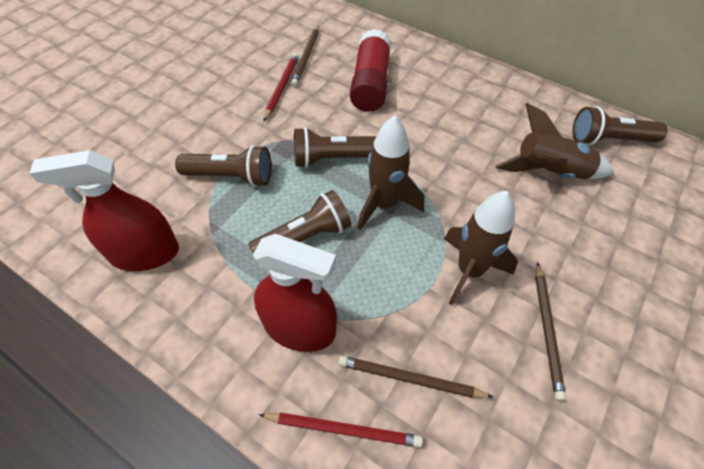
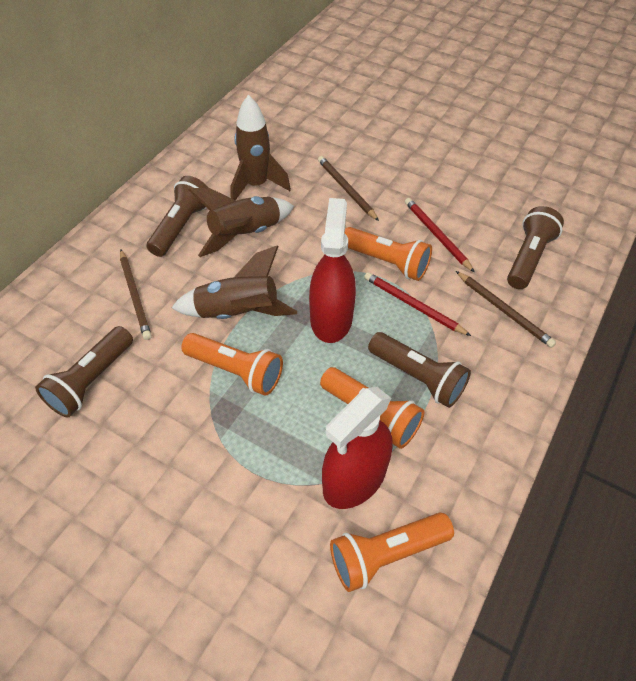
orange flashlight: none = 0 -> [181,333,283,396] [320,367,424,449] [330,513,454,592] [345,227,432,281] = 4
red glue stick: [350,29,391,112] = 1 -> none = 0

